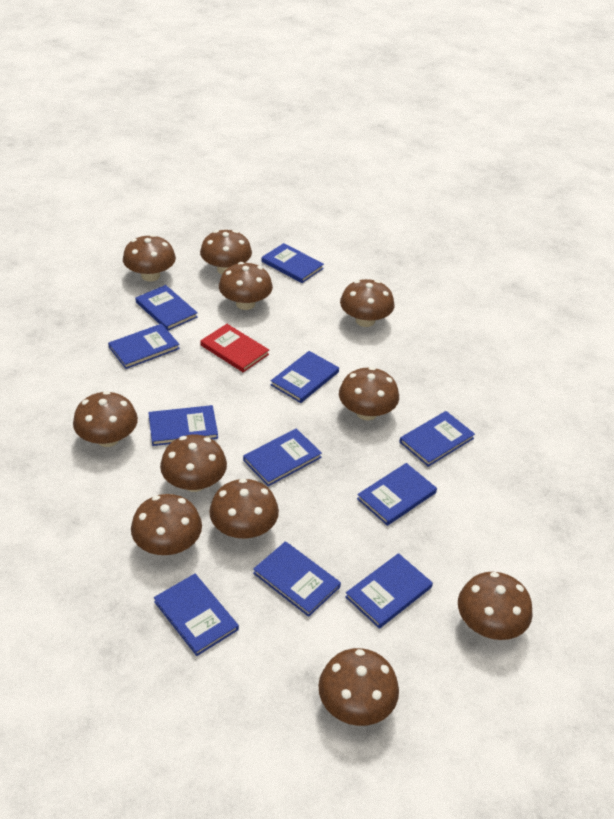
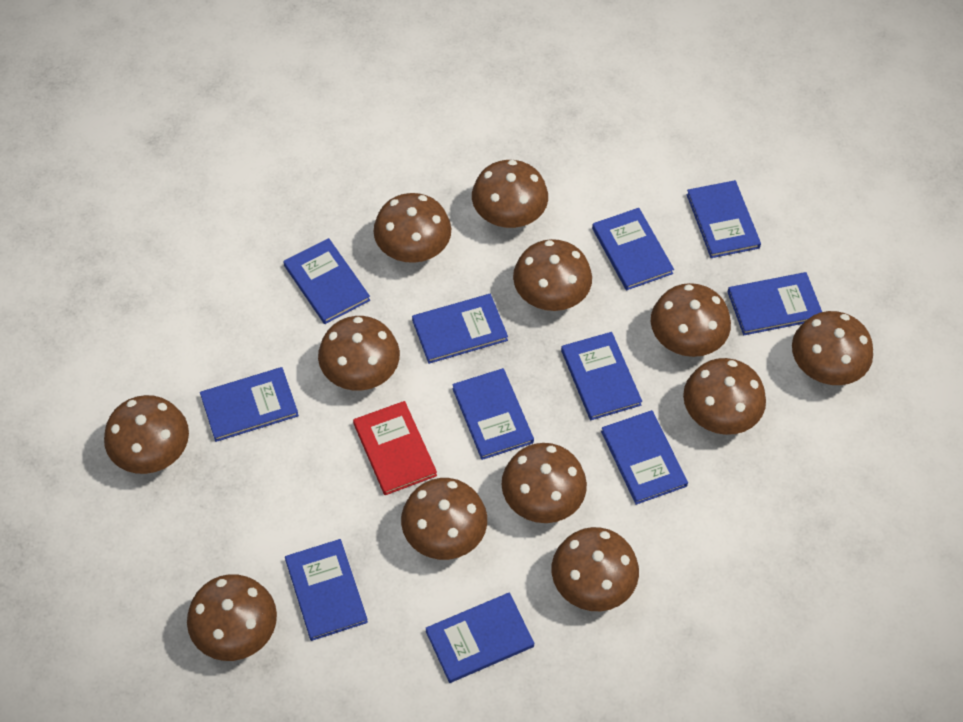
brown mushroom: [73,391,138,447] [123,234,176,282] [131,494,202,555] [160,435,227,492] [200,230,252,274] [209,478,279,539] [219,262,273,310] [318,648,399,726] [339,367,399,420] [340,279,394,327] [458,572,533,640] = 11 -> [104,395,189,474] [187,574,277,661] [318,316,400,390] [373,193,451,263] [401,478,487,560] [472,160,548,228] [502,443,587,523] [513,239,592,311] [552,527,639,611] [651,283,731,357] [683,358,766,435] [792,311,873,385] = 12

